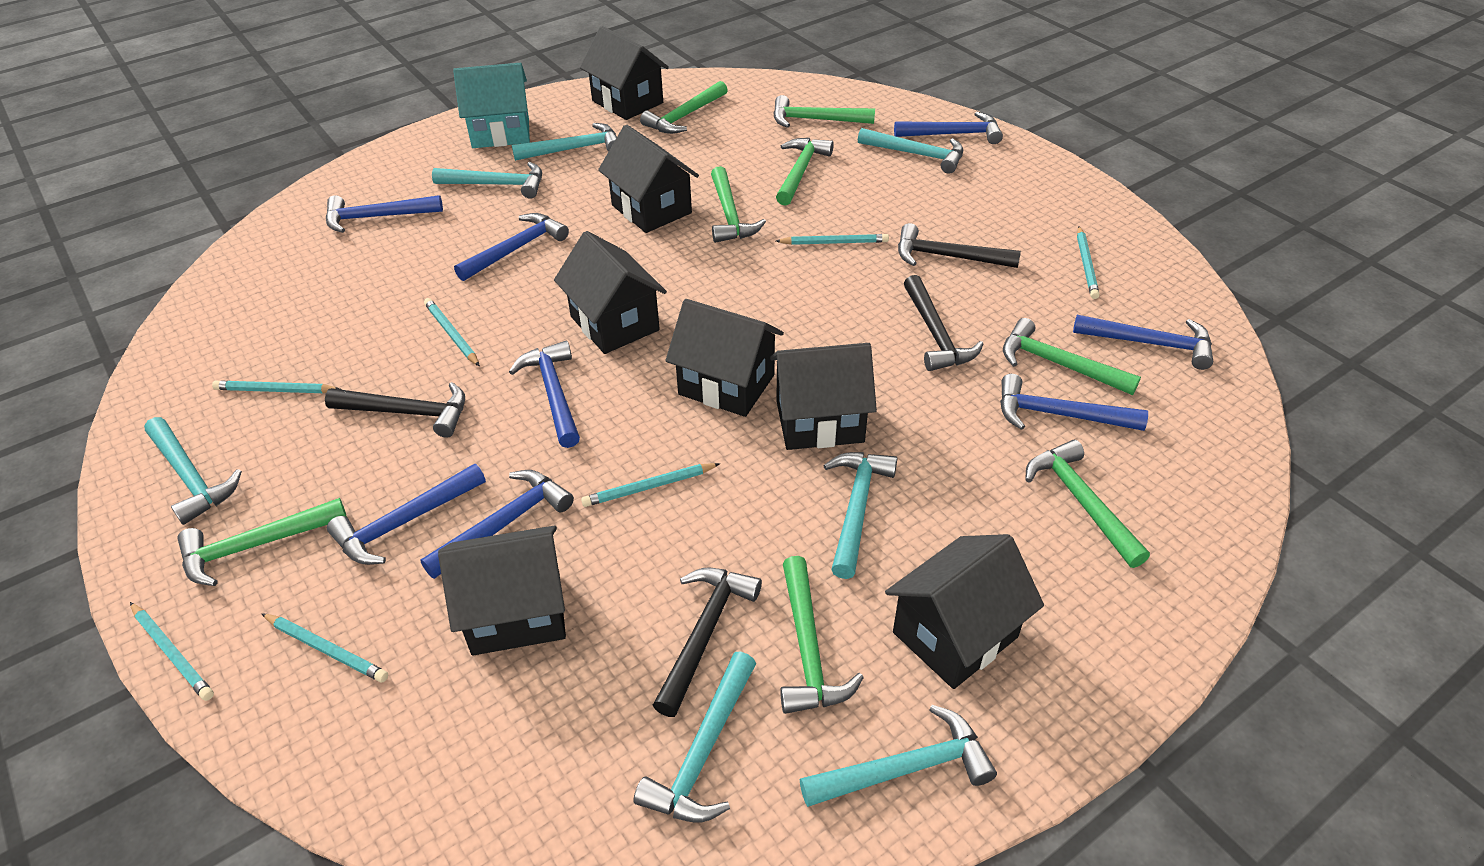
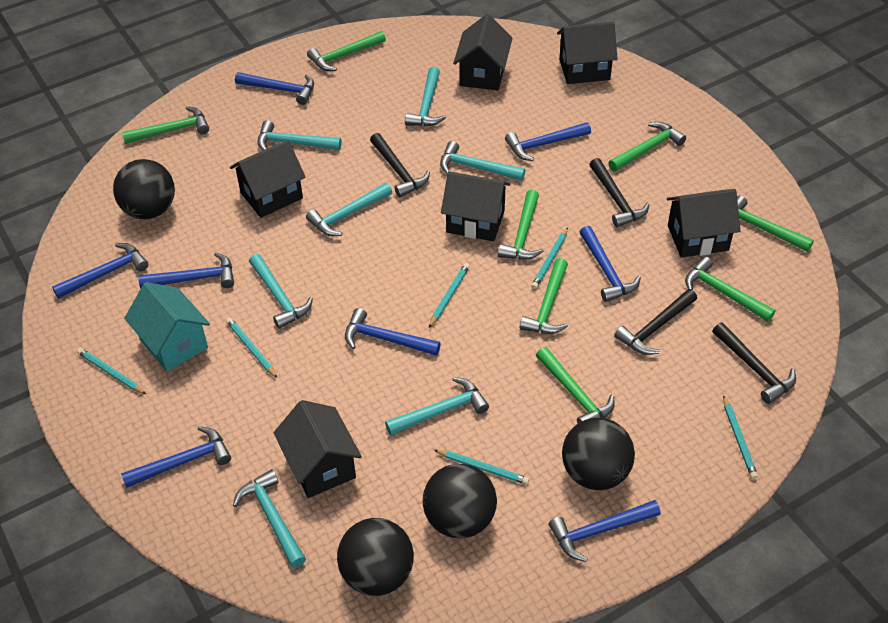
black ball: none = 0 -> [113,159,175,219] [337,518,414,596] [423,464,497,539] [562,418,635,490] = 4
black house: [438,526,566,655] [554,231,667,354] [580,26,669,120] [598,125,699,233] [666,299,784,417] [770,343,877,450] [885,534,1044,689] = 7 -> [230,140,306,218] [274,400,362,498] [441,171,510,241] [453,14,513,90] [557,22,618,84] [667,189,741,258] = 6
turquoise pencil: [130,602,214,701] [212,381,341,393] [261,613,388,683] [424,298,480,367] [581,463,720,507] [776,234,889,245] [1077,226,1099,299] = 7 -> [77,348,146,394] [226,317,277,378] [429,263,470,328] [434,450,529,485] [531,228,568,289] [723,395,758,479] = 6

